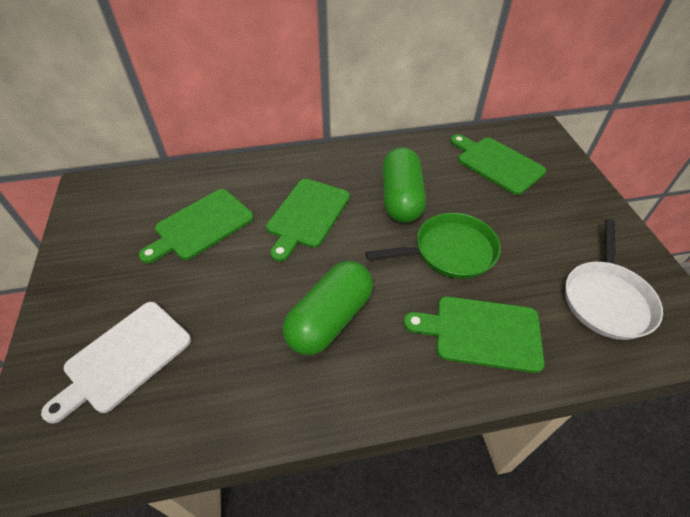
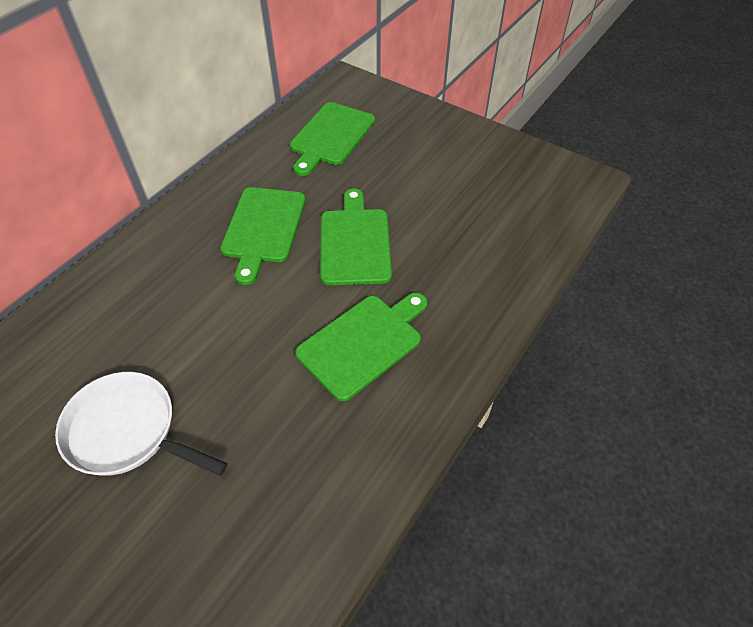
green capsule: [283,261,373,355] [382,147,426,223] = 2 -> none = 0
green pan: [365,213,501,279] = 1 -> none = 0
white cutting board: [41,302,191,424] = 1 -> none = 0

